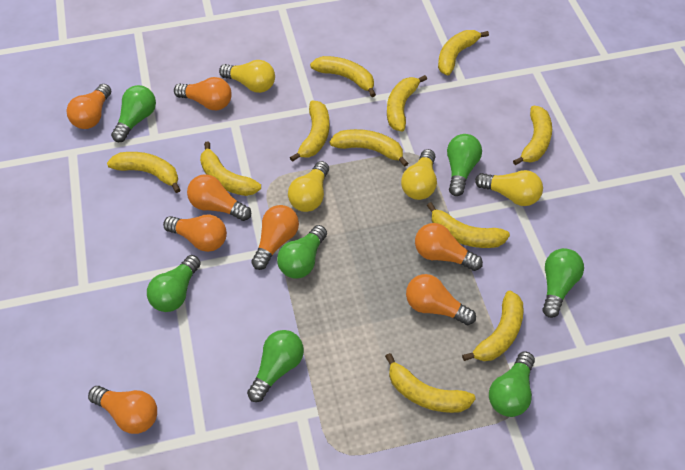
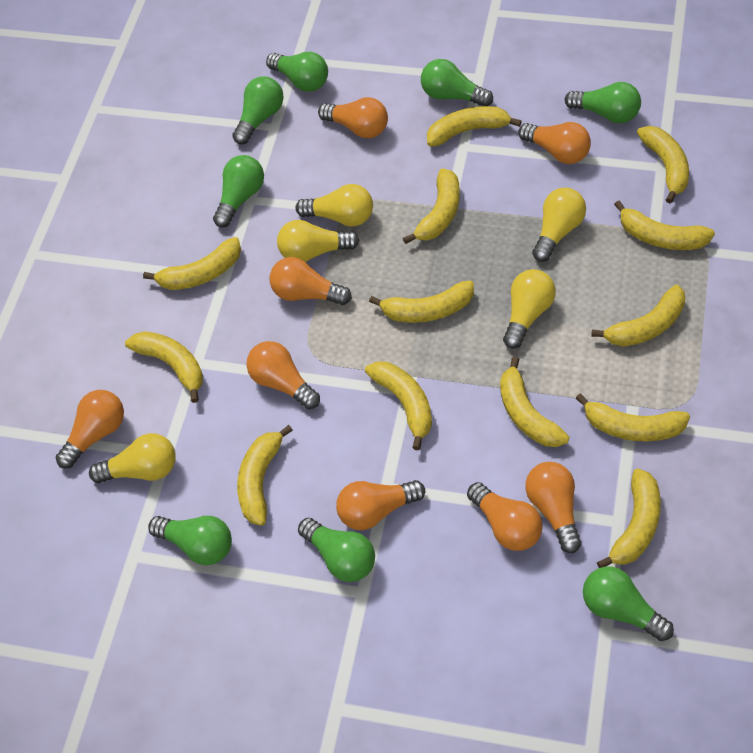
green light bulb: [111,85,156,142] [147,255,201,312] [247,330,304,402] [277,225,327,279] [447,134,482,196] [489,352,535,417] [542,248,584,318] = 7 -> [148,516,232,565] [213,155,264,228] [232,76,284,144] [266,52,328,92] [298,518,375,582] [421,59,493,106] [564,82,641,123] [583,567,674,641] = 8
yellow banana: [107,152,181,193] [200,142,261,196] [290,101,329,162] [310,56,376,97] [330,129,408,167] [385,353,476,413] [387,75,427,132] [427,202,510,248] [438,30,489,76] [462,291,524,361] [513,106,552,165] = 11 -> [125,331,203,403] [143,237,241,290] [237,425,293,526] [365,361,432,450] [369,281,474,323] [403,168,460,244] [427,106,522,147] [500,356,569,447] [575,393,690,442] [591,285,685,346] [597,469,661,568] [614,201,715,250] [637,126,689,204] = 13
yellow light bulb: [219,60,275,93] [288,161,329,212] [401,149,437,200] [475,170,543,206] = 4 -> [89,433,176,483] [277,220,359,262] [296,184,373,227] [503,269,556,349] [532,188,586,262] = 5

